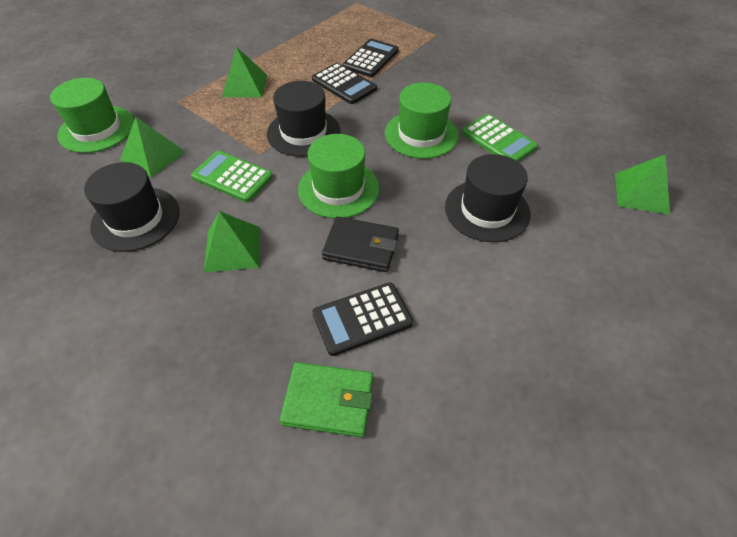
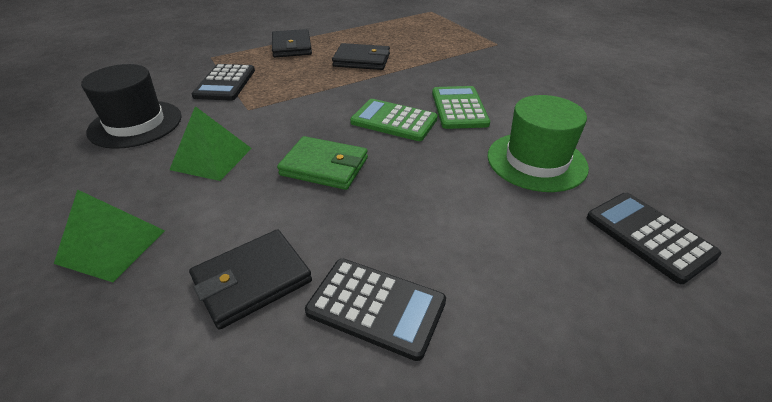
black hat: [84,162,180,252] [267,81,341,157] [445,154,530,242] = 3 -> [81,64,182,149] = 1
black wallet: [322,217,399,272] = 1 -> [189,229,312,329] [272,29,312,57] [332,43,390,70] = 3
green hat: [50,78,134,153] [298,134,379,218] [385,82,459,159] = 3 -> [488,95,589,192] = 1
green pyramid: [120,117,185,177] [204,211,260,273] [222,47,267,97] [615,154,670,215] = 4 -> [54,189,165,282] [170,106,252,181] = 2

